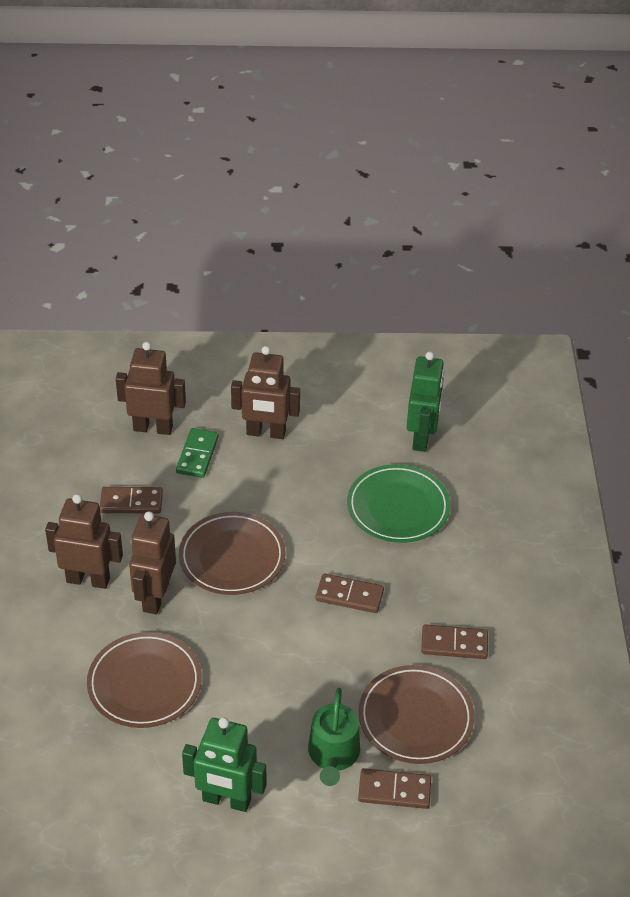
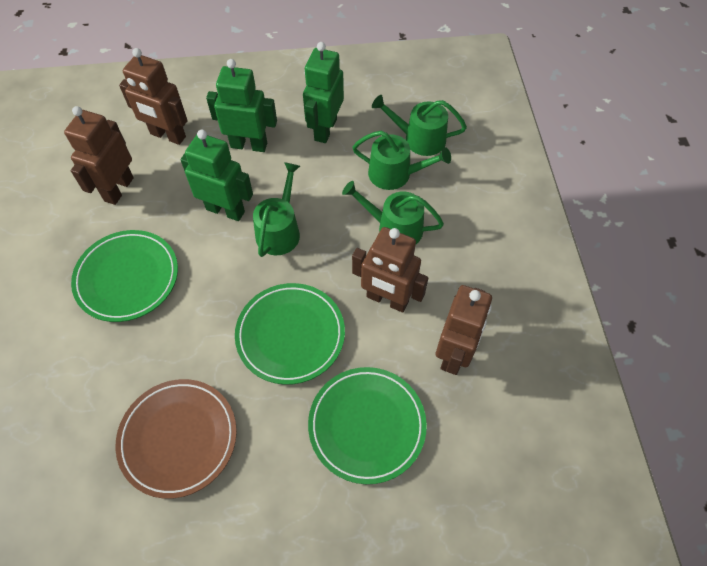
brown domino: [100,487,163,514] [315,573,384,613] [358,768,431,809] [421,624,488,659] = 4 -> none = 0
brown plate: [87,632,202,728] [179,512,285,595] [358,665,474,764] = 3 -> [115,379,237,499] = 1
green domino: [176,428,219,478] = 1 -> none = 0
green plate: [347,464,450,543] = 1 -> [71,230,178,322] [235,283,345,385] [308,367,427,484] = 3
green robot: [182,717,266,812] [407,351,445,452] = 2 -> [181,130,253,221] [206,59,277,152] [303,42,344,143] = 3
green watering can: [308,688,360,786] = 1 -> [253,162,300,257] [342,181,444,244] [352,131,451,190] [372,95,467,156] = 4

